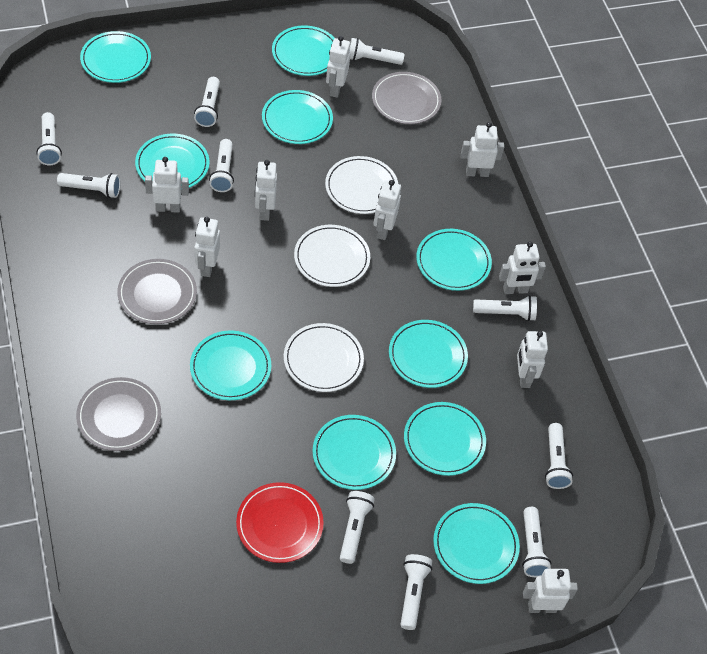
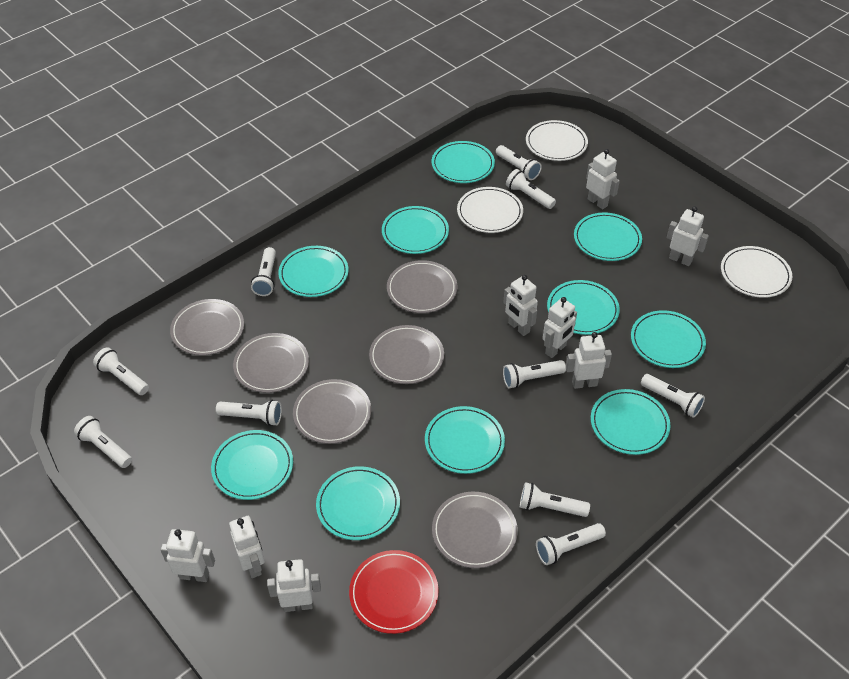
grey plate: [76,377,161,451] [117,259,197,324] [372,72,441,124] = 3 -> [170,299,244,355] [233,333,309,393] [293,379,371,444] [369,325,444,384] [387,260,457,313] [432,492,518,568] = 6
white robot: [145,157,189,213] [195,217,220,277] [255,160,277,221] [326,36,350,98] [373,180,401,240] [461,122,504,177] [499,241,546,294] [517,331,548,388] [523,569,578,613] = 9 -> [160,529,215,582] [229,516,265,578] [267,559,321,612] [503,275,538,336] [543,297,577,358] [566,332,612,389] [586,149,620,209] [667,206,709,266] = 8

